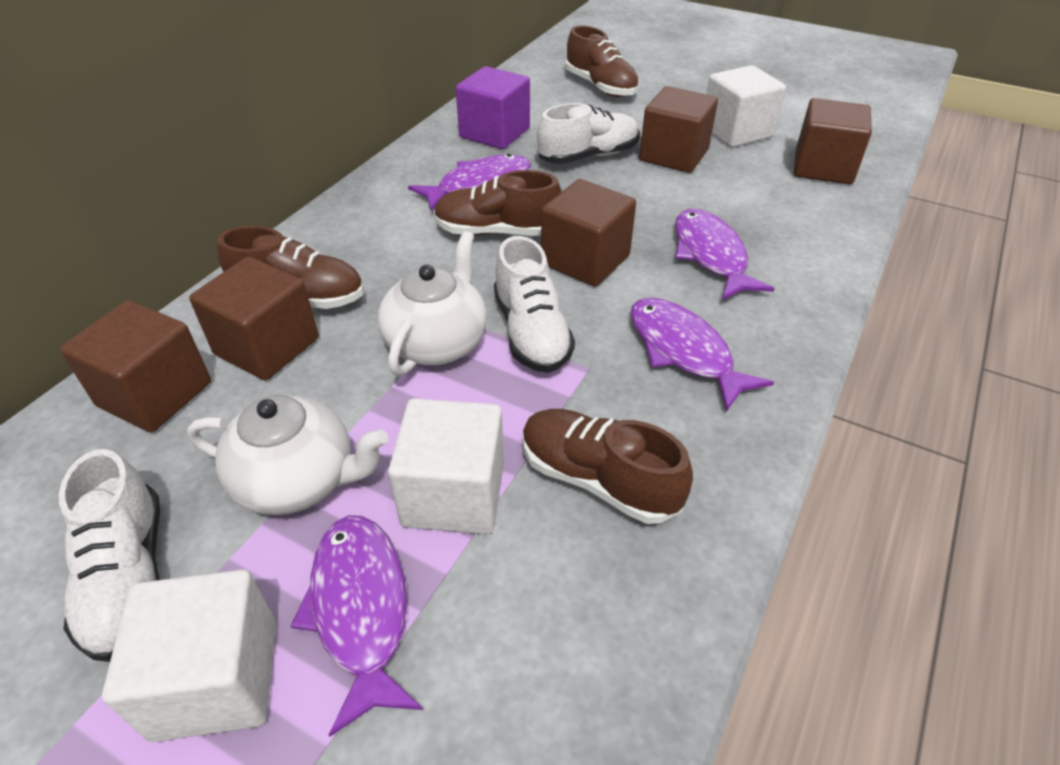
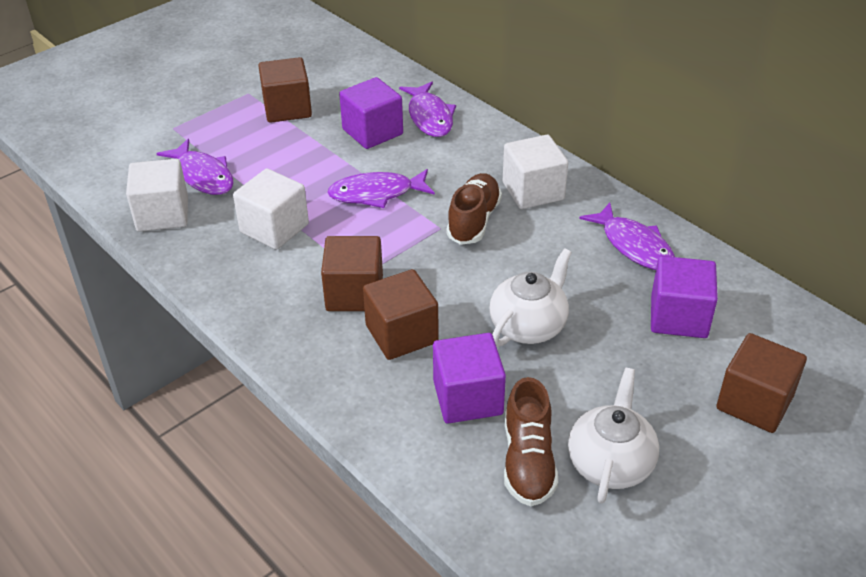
brown cube: [60,300,211,432] [189,256,319,380] [541,179,636,287] [639,86,718,173] [794,98,872,184] = 5 -> [258,57,312,123] [321,236,383,311] [363,269,439,360] [716,333,807,433] = 4
brown shoe: [217,226,363,309] [434,170,562,236] [523,409,693,524] [566,26,639,97] = 4 -> [446,173,502,245] [504,377,558,506] = 2
purple cube: [456,66,530,149] = 1 -> [339,77,403,149] [433,333,506,424] [651,256,718,338] = 3
white shoe: [59,449,160,662] [494,236,575,373] [537,103,640,164] = 3 -> none = 0

